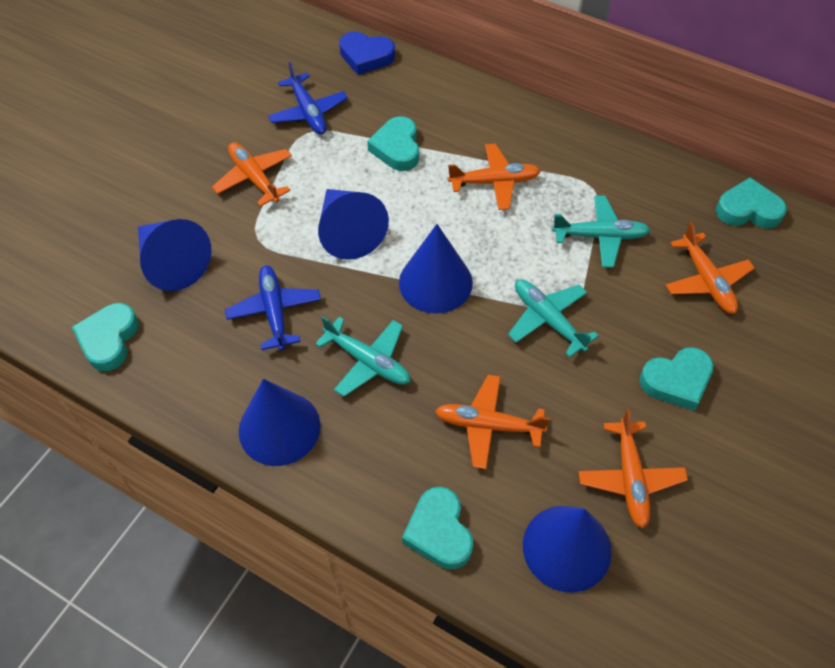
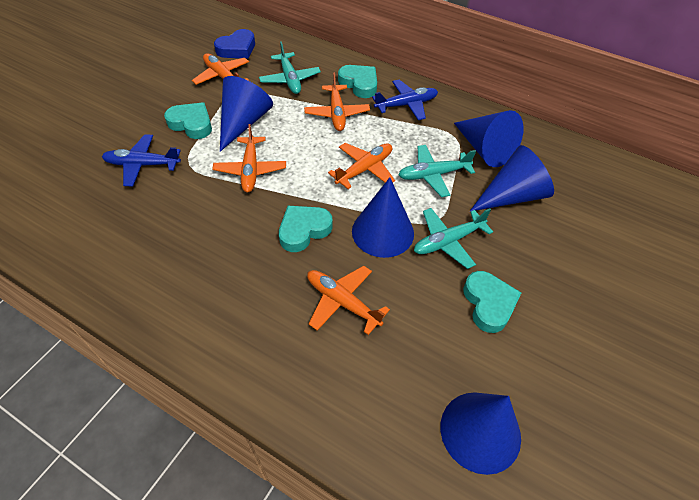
turquoise heart: [72,303,139,371] [367,116,419,171] [402,487,473,570] [639,347,714,411] [716,178,787,229] = 5 -> [164,102,212,139] [279,206,333,252] [338,65,377,98] [463,271,521,333] = 4

